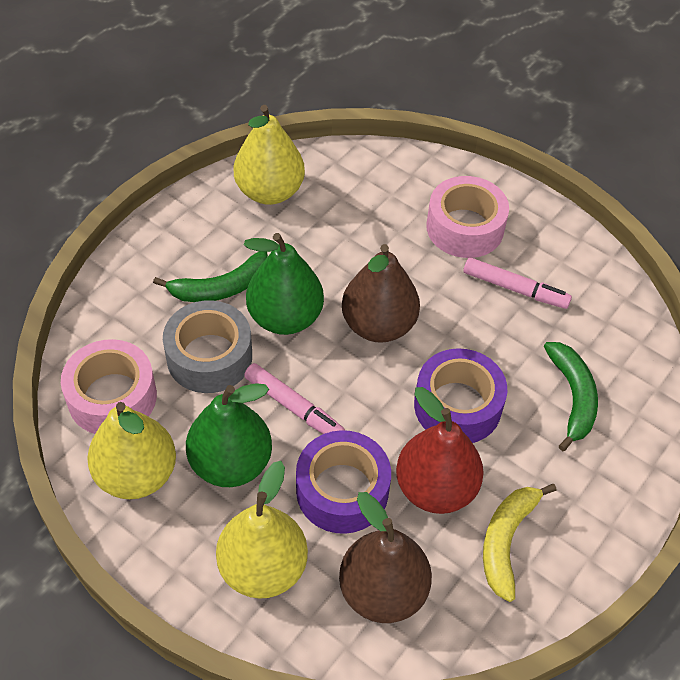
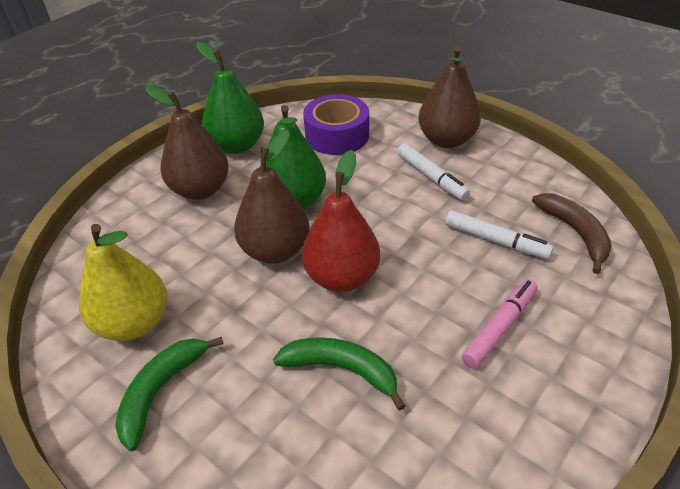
brown banana: none = 0 -> [532,193,612,274] = 1
brown pear: [339,492,432,623] [342,244,420,343] = 2 -> [145,85,229,200] [234,130,310,264] [418,46,481,148] = 3
grey tape: [163,300,252,393] = 1 -> none = 0
pink marker: [244,363,345,434] [463,257,572,309] = 2 -> [462,279,537,369] = 1
pink tape: [61,339,157,434] [426,176,509,258] = 2 -> none = 0
purple tape: [296,430,391,534] [414,348,507,443] = 2 -> [303,94,369,155] = 1
white marker: none = 0 -> [397,143,470,201] [445,210,554,259] = 2
yellow banana: [483,484,557,602] = 1 -> none = 0
yellow pear: [87,402,176,499] [216,461,308,599] [234,105,305,205] = 3 -> [79,224,167,341] = 1

